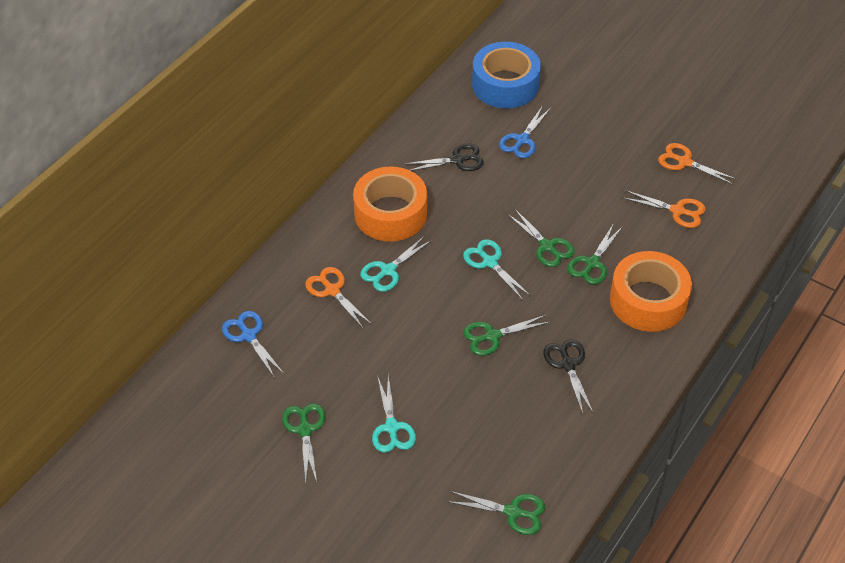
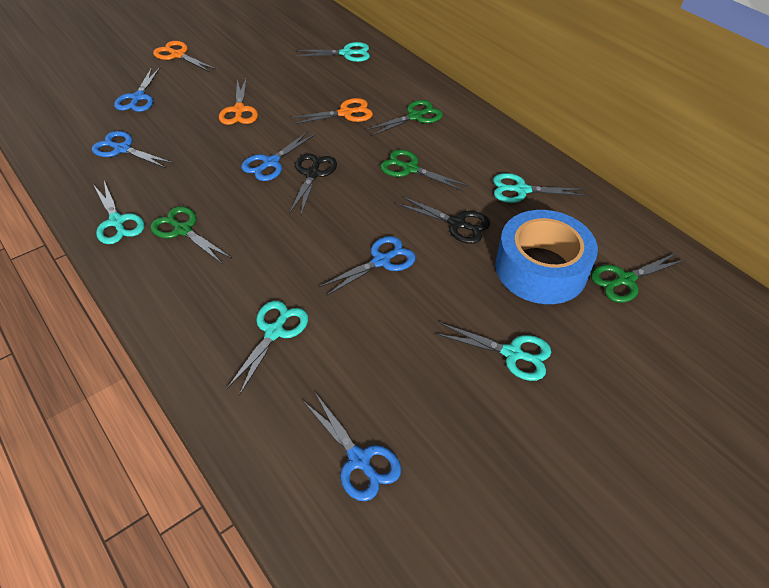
blue scissors: [222,311,284,378] [499,105,551,158] = 2 -> [92,131,173,168] [114,67,160,112] [241,131,316,181] [303,394,401,501] [319,236,416,296] = 5
green scissors: [282,403,325,482] [447,491,545,535] [463,315,550,356] [507,208,575,267] [568,223,623,285] = 5 -> [150,206,232,264] [365,100,443,136] [380,150,468,191] [591,253,685,303] = 4
orange tape: [353,167,427,242] [610,251,692,332] = 2 -> none = 0
turquoise scissors: [360,236,432,292] [372,375,416,453] [463,239,531,300] = 3 -> [93,181,145,244] [227,301,308,396] [296,42,370,62] [436,323,551,381] [493,173,587,203] = 5

